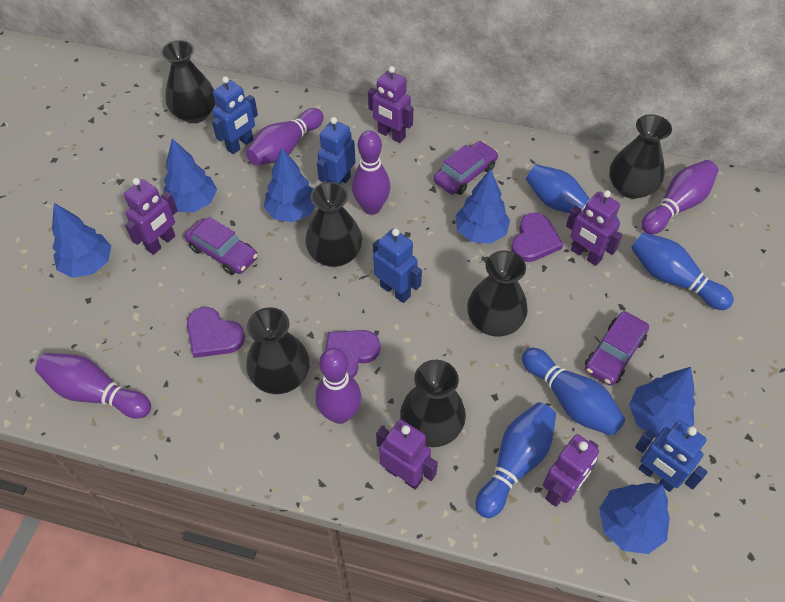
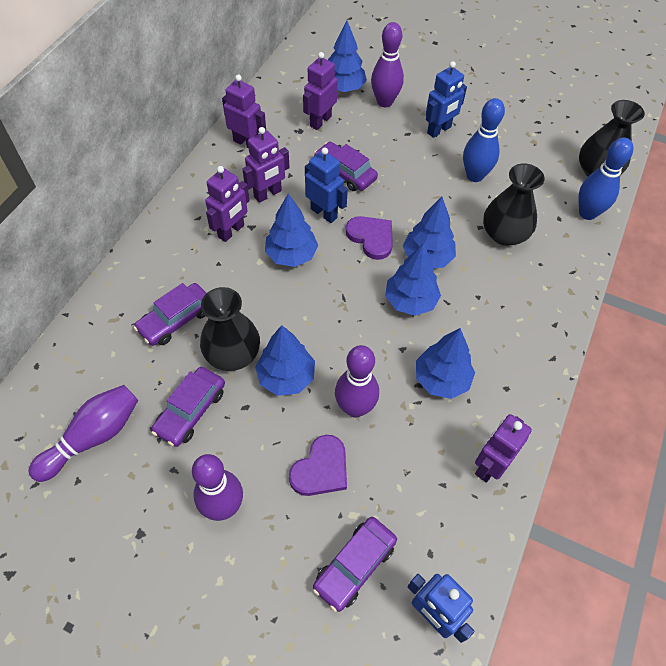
black vase: [161,40,215,123] [246,307,309,394] [305,182,362,267] [400,360,466,447] [467,251,528,336] [609,114,672,199] = 6 -> [200,287,260,371] [483,163,545,246] [579,100,645,177] = 3
blue bowling pin: [476,402,556,518] [522,348,625,436] [526,164,620,230] [631,232,734,310] = 4 -> [463,98,505,182] [578,138,633,220] = 2
blue robot: [212,76,258,154] [317,117,356,184] [373,229,422,303] [635,420,708,492] = 4 -> [305,147,348,223] [408,574,474,643] [426,61,467,138] = 3
purple bowling pin: [35,353,151,419] [246,108,324,166] [315,348,361,424] [352,130,390,215] [641,160,718,234] = 5 -> [29,385,138,482] [192,454,243,521] [335,345,379,418] [371,22,404,107] = 4
purple car: [185,217,258,275] [434,141,498,195] [585,311,649,385] = 3 -> [134,283,206,346] [151,367,225,447] [313,517,397,612] [314,142,378,191] = 4
purple heart: [187,307,245,358] [325,330,380,378] [511,213,563,262] = 3 -> [289,435,347,496] [346,216,393,260] = 2

